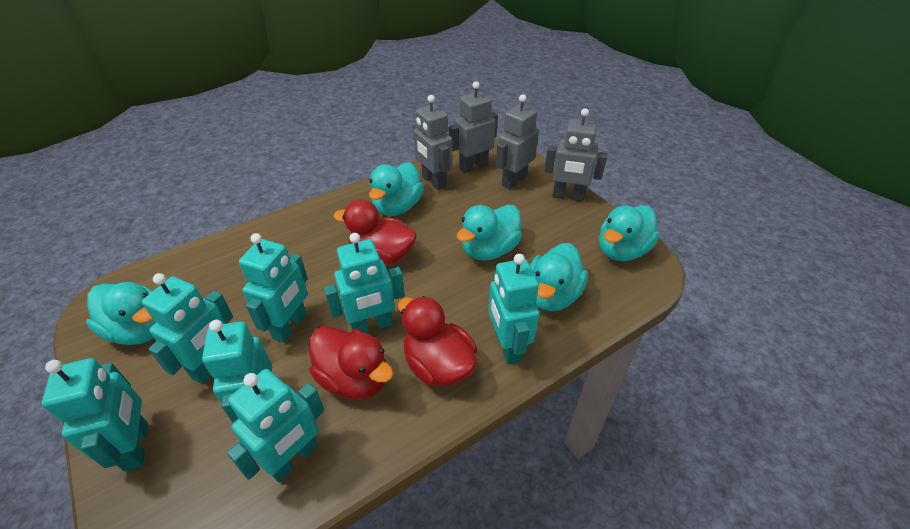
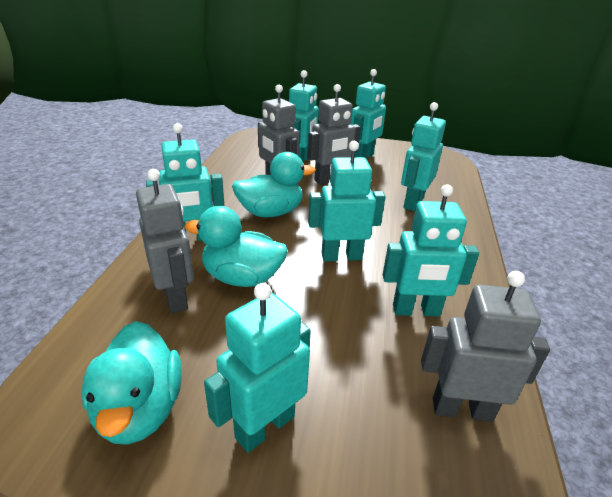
red duck: [309,326,393,399] [333,199,417,265] [398,296,477,386] = 3 -> none = 0
turquoise duck: [86,282,156,345] [369,162,424,216] [457,205,522,261] [530,243,588,311] [599,205,660,261] = 5 -> [82,321,182,445] [184,206,287,287] [232,152,316,217] = 3

